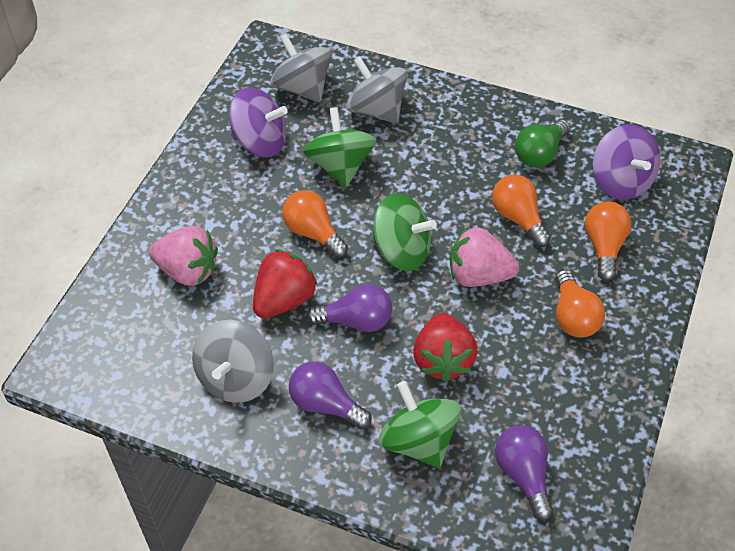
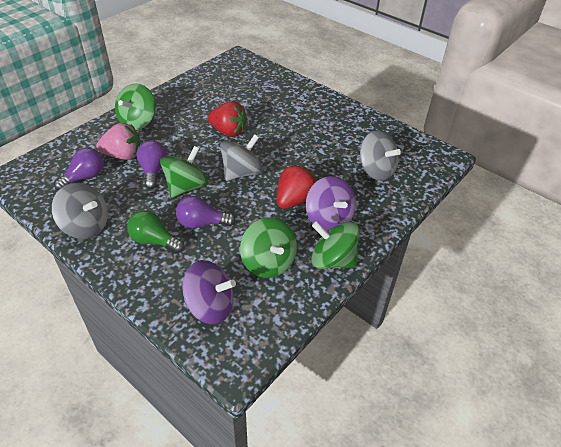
green spinning top: [303,107,376,187] [371,193,437,271] [379,381,461,468] = 3 -> [115,83,156,130] [160,146,209,198] [240,218,297,278] [312,221,360,269] = 4
orange light bulb: [282,190,348,258] [492,175,551,247] [555,270,605,338] [585,202,631,281] = 4 -> none = 0
pink strawberry: [149,226,218,286] [450,227,519,287] = 2 -> [96,122,140,160] = 1

